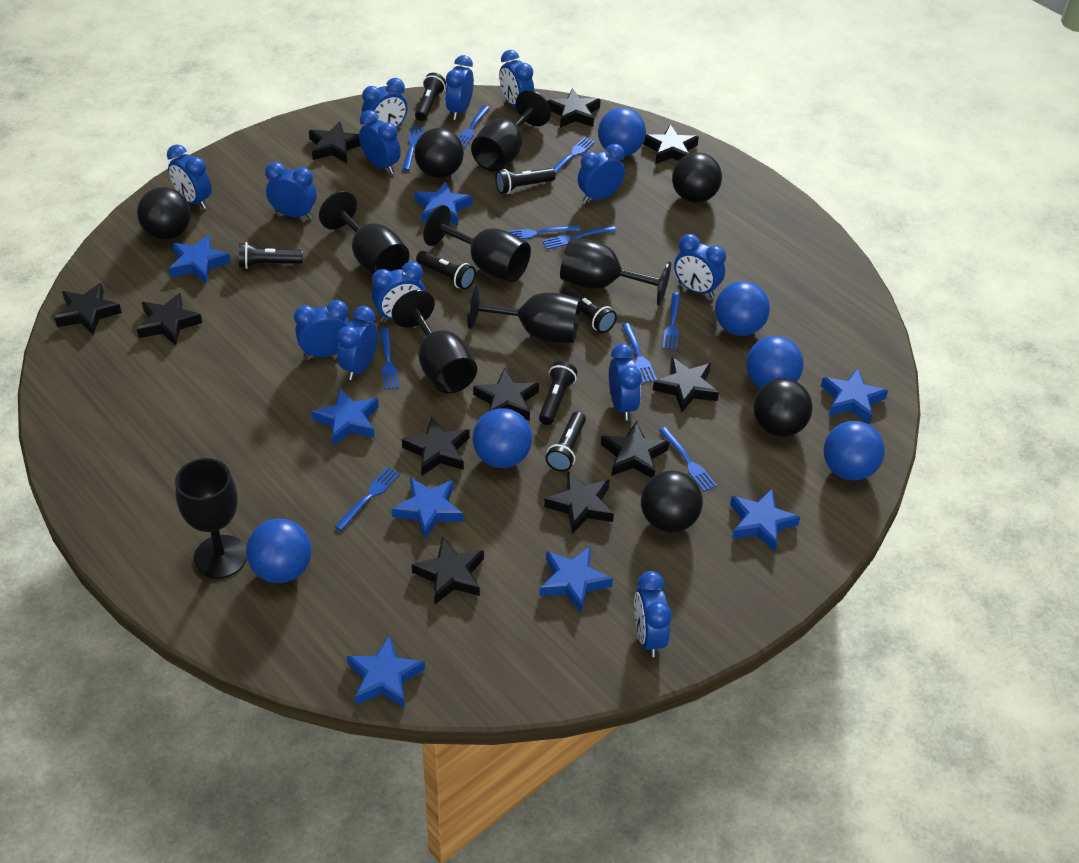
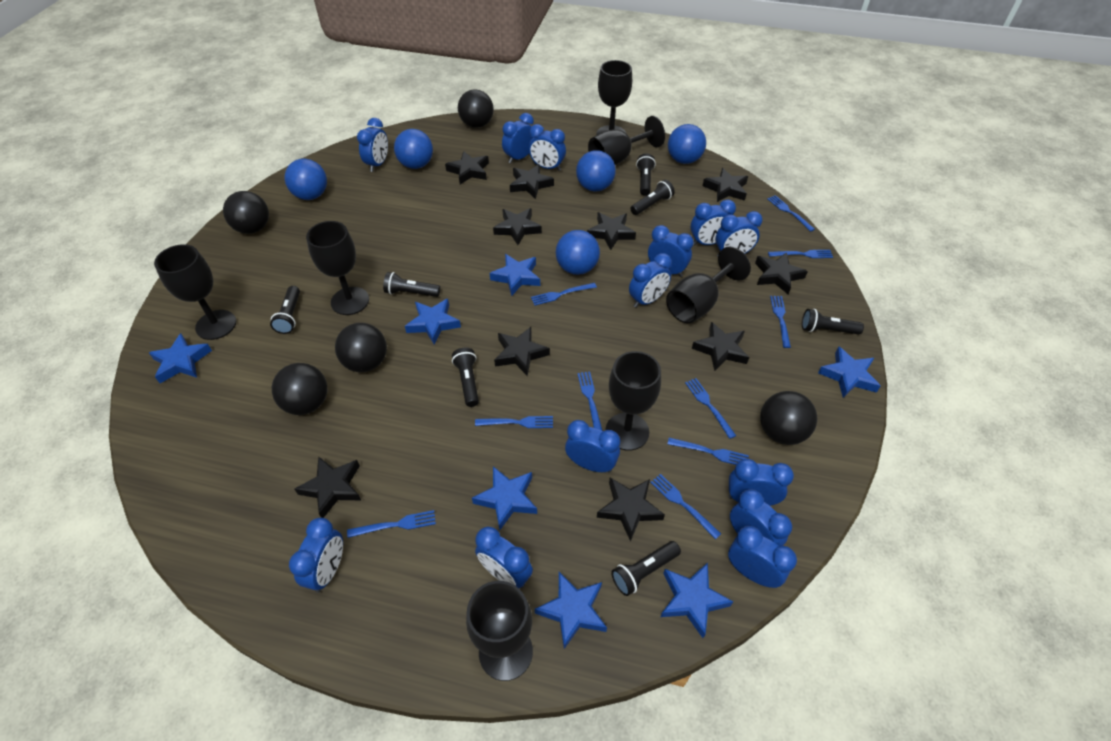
black star: [55,283,122,335] [137,293,202,346] [309,121,361,163] [402,417,469,476] [412,537,484,604] [473,368,539,421] [544,471,614,534] [547,89,601,128] [601,421,670,478] [643,124,699,164] [653,357,719,412] = 11 -> [295,456,361,518] [445,151,489,184] [493,208,542,245] [494,327,550,376] [510,164,554,199] [587,212,636,250] [597,478,665,542] [692,322,749,371] [703,168,748,202] [755,252,808,294] = 10
blue ball: [246,518,312,583] [473,408,532,468] [598,107,646,156] [715,281,770,336] [746,336,804,388] [824,421,885,480] = 6 -> [285,159,327,200] [394,129,433,169] [556,230,600,275] [576,150,616,192] [668,124,706,164] = 5
blue star: [169,235,231,284] [311,388,379,446] [347,635,425,708] [392,477,463,539] [415,181,472,226] [539,546,613,613] [730,489,800,552] [821,368,888,424] = 8 -> [149,333,212,383] [405,299,461,345] [472,466,537,530] [490,254,540,296] [535,572,607,649] [660,563,733,638] [818,347,880,398] = 7

